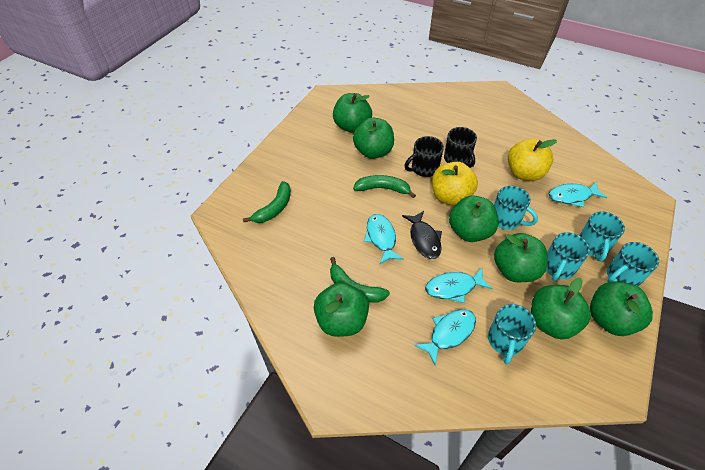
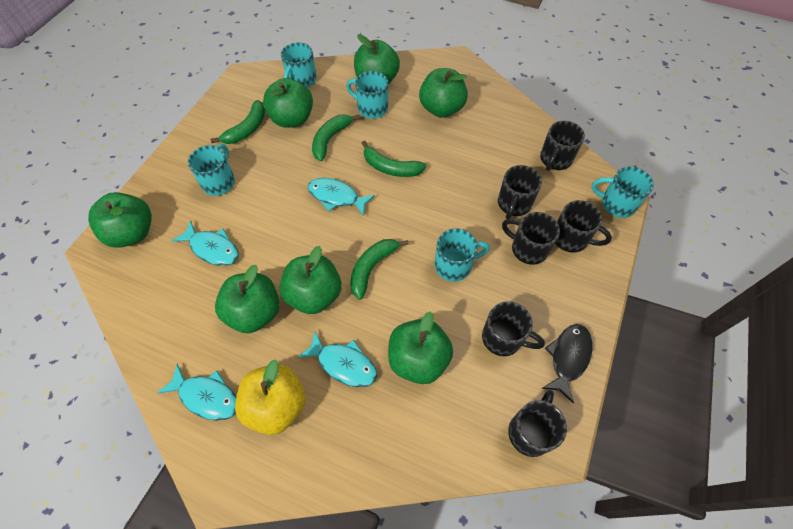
black mug: [404,136,444,177] [444,127,477,168] = 2 -> [482,301,545,356] [498,165,542,219] [502,212,560,265] [508,390,567,457] [540,121,585,171] [555,200,612,253] = 6
green banana: [243,181,291,223] [330,257,390,303] [353,175,416,198] = 3 -> [211,100,265,144] [312,114,360,161] [350,239,409,300] [362,140,426,177] = 4
yellow apple: [432,162,478,206] [508,139,557,181] = 2 -> [235,359,306,435] = 1

